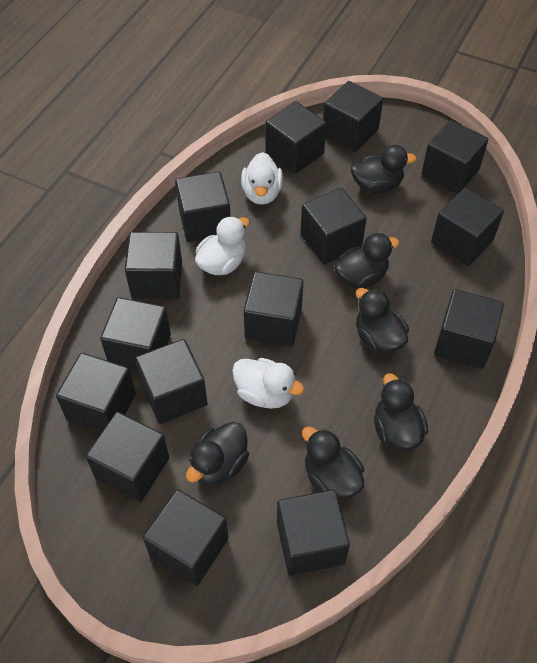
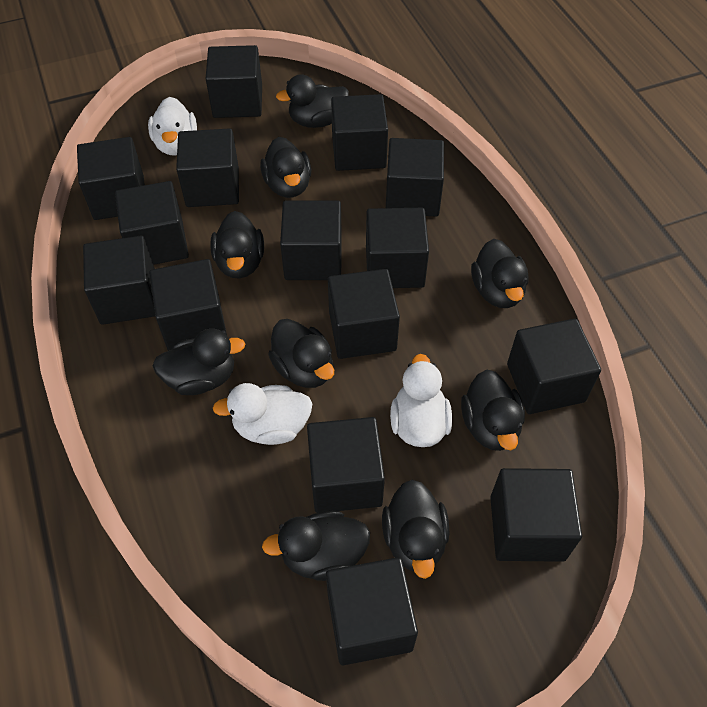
black duck: [186,422,249,485] [302,427,364,499] [334,233,399,288] [351,145,417,193] [356,288,409,353] [374,373,428,451] = 6 -> [153,328,245,395] [210,211,264,279] [260,137,311,198] [262,511,370,581] [268,319,334,388] [276,74,349,128] [382,480,449,579] [461,370,525,451] [471,239,528,308] = 9

